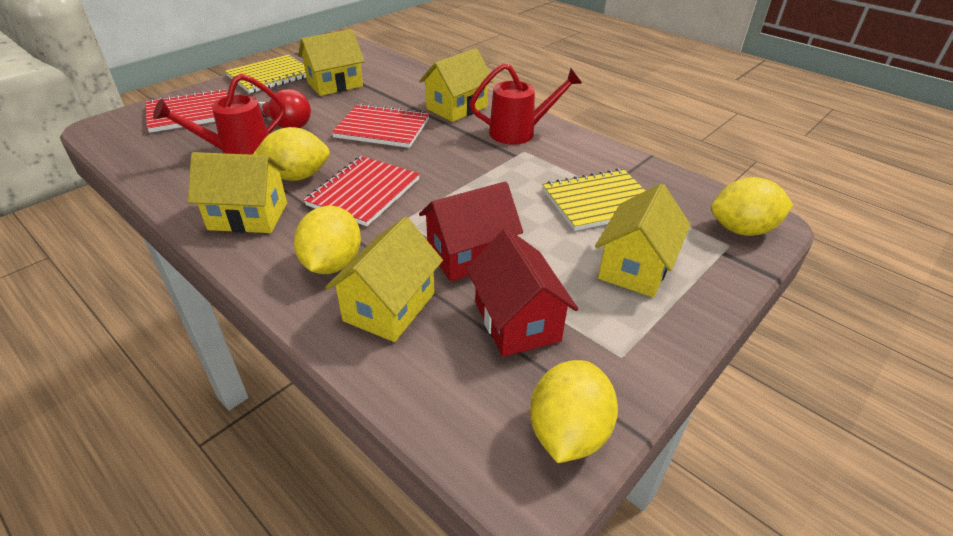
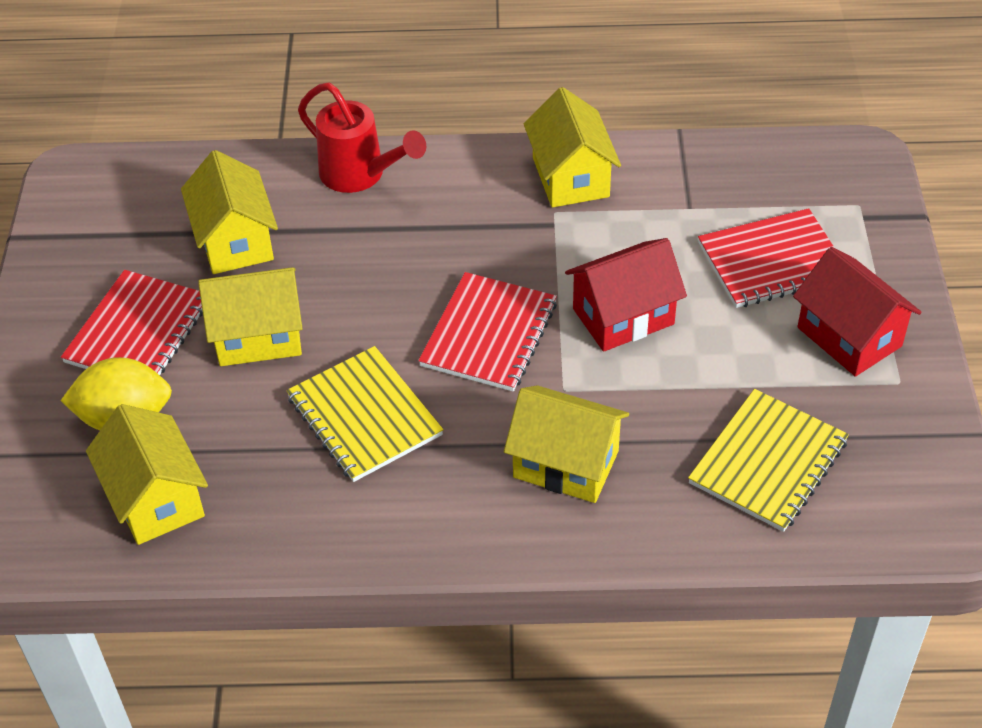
red light bulb: [258,89,311,128] = 1 -> none = 0
red watering can: [153,73,286,155] [469,63,582,145] = 2 -> [298,83,426,193] = 1
yellow lemon: [253,127,330,181] [294,206,361,274] [530,360,618,463] [711,177,793,236] = 4 -> [60,357,172,430] = 1

